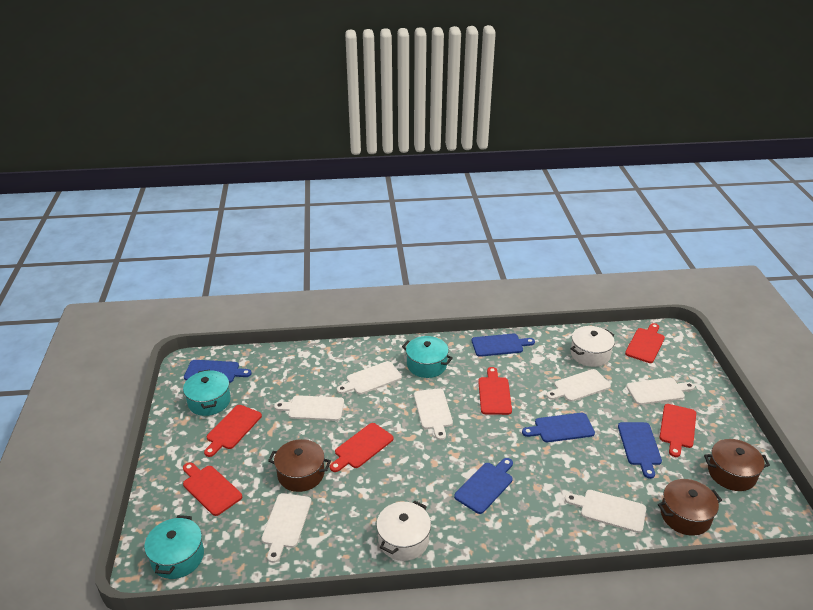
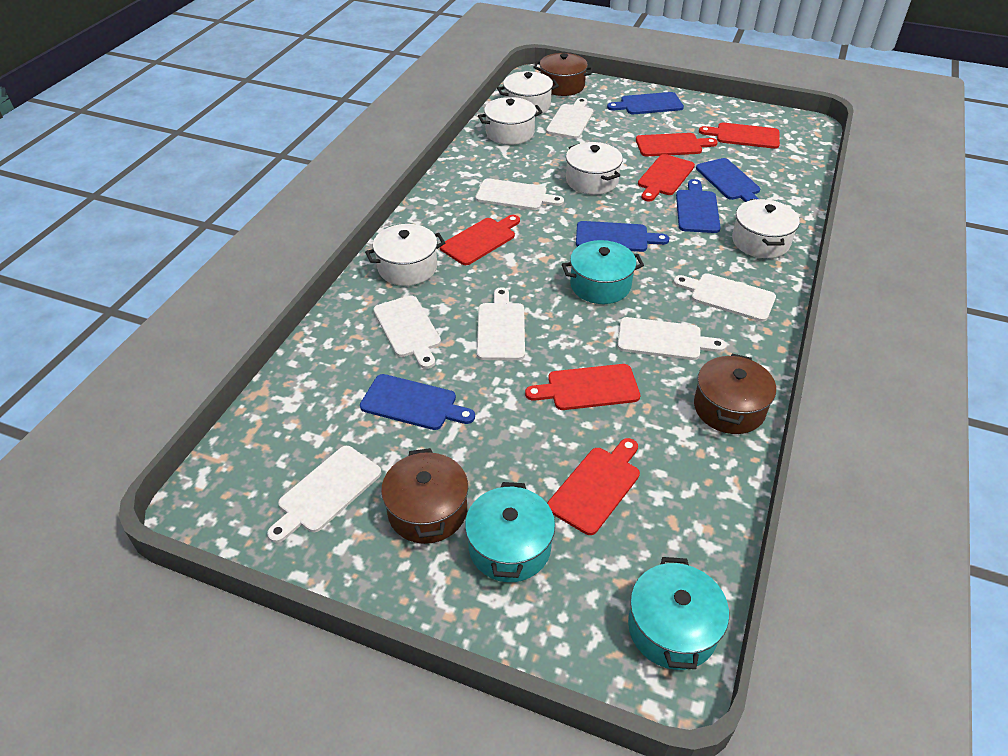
white pot: [376,500,431,561] [570,326,615,367] = 2 -> [365,224,445,286] [478,97,543,145] [497,71,559,114] [566,142,623,195] [732,199,800,258] = 5

